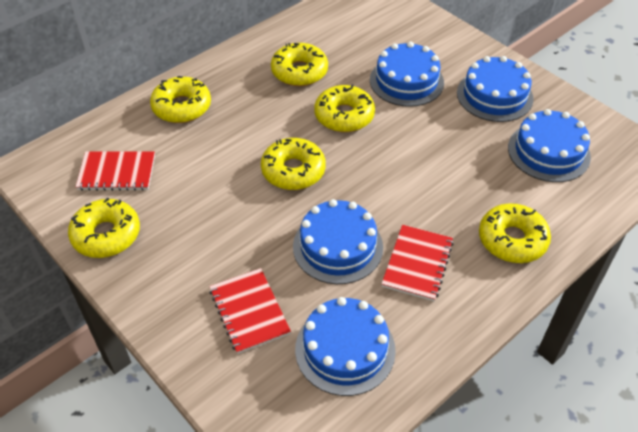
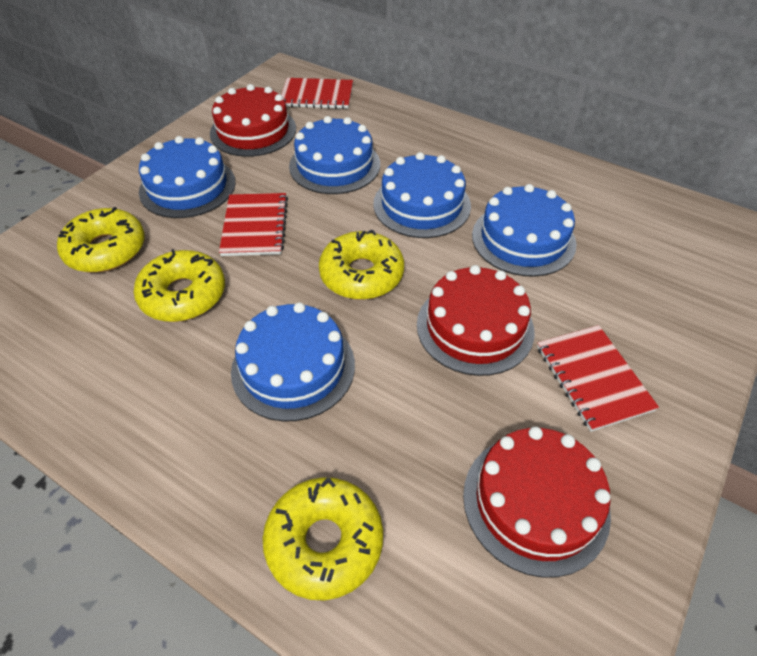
red cake: none = 0 -> [210,84,296,157] [417,265,534,376] [463,426,611,578] = 3
yellow donut: [68,198,140,258] [150,76,211,123] [261,138,326,190] [271,43,328,86] [314,84,375,132] [479,203,551,263] = 6 -> [57,207,145,272] [134,249,225,322] [263,477,383,601] [319,229,404,300] = 4

